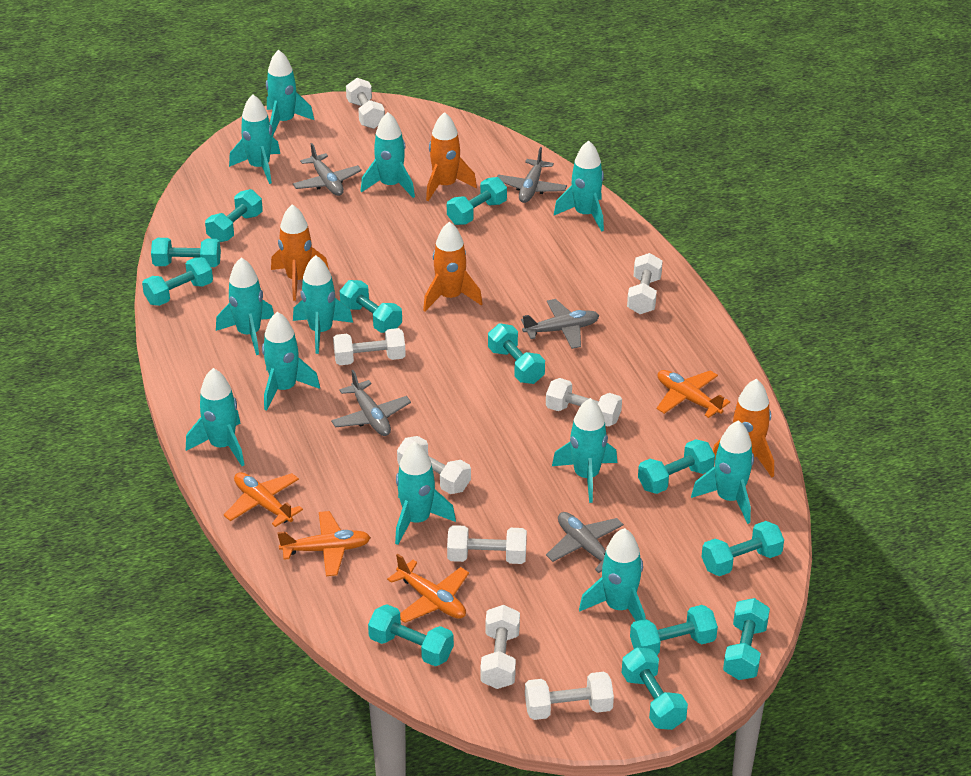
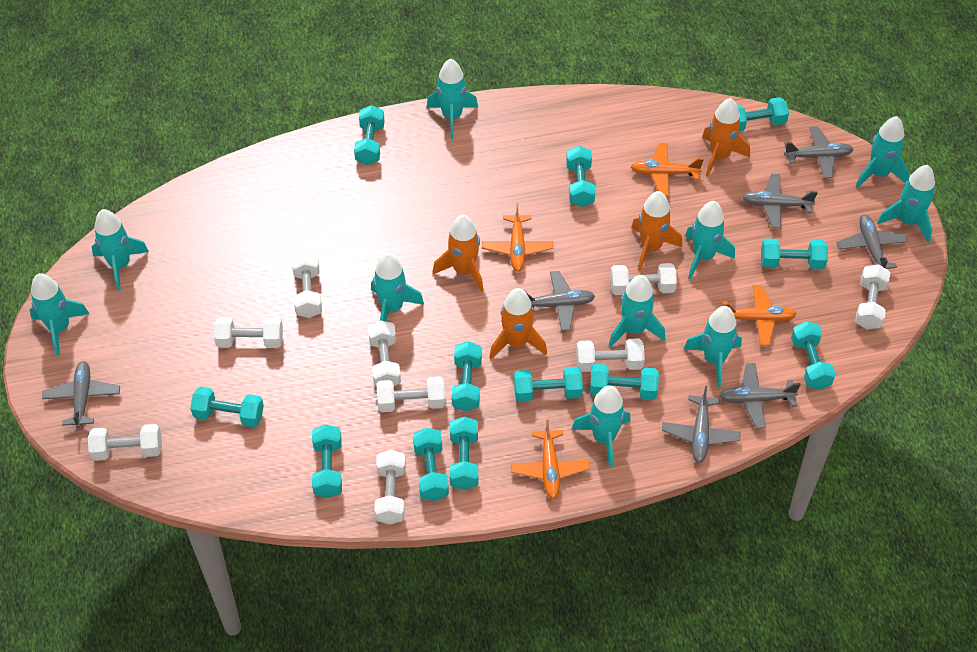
grey plane: [293,143,362,196] [331,370,411,436] [497,147,567,203] [521,299,600,349] [546,512,624,573] = 5 -> [42,361,120,428] [525,271,595,331] [662,386,741,463] [719,363,801,428] [742,174,818,228] [784,126,853,178] [836,214,908,269] = 7
turquoise rocket: [186,368,245,466] [216,258,274,355] [229,94,280,184] [262,312,320,411] [266,50,314,137] [293,255,353,354] [361,112,415,198] [395,442,456,545] [552,398,617,503] [554,140,604,232] [579,528,645,621] [691,420,754,524] = 12 -> [30,273,89,355] [92,209,149,291] [371,253,424,321] [427,58,478,139] [572,385,631,468] [609,275,665,347] [684,306,742,388] [685,201,735,279] [856,116,910,188] [877,165,935,243] = 10
white dumbbell: [333,328,406,365] [346,78,385,129] [397,436,471,494] [447,525,527,564] [480,605,520,689] [525,672,614,720] [546,378,622,426] [627,253,663,314] = 8 -> [88,424,162,461] [214,317,283,348] [292,252,322,318] [368,320,401,387] [375,450,406,524] [377,376,445,412] [576,338,645,372] [610,263,677,295] [855,264,890,329] = 9

